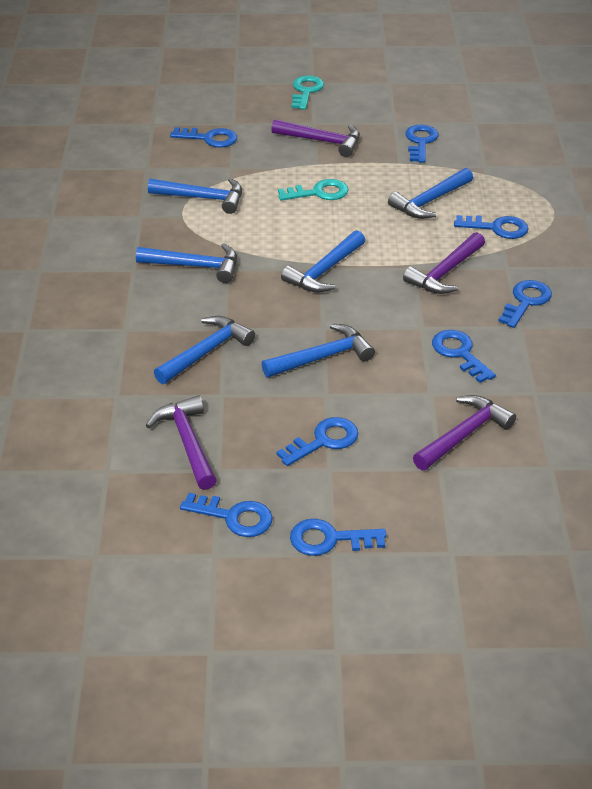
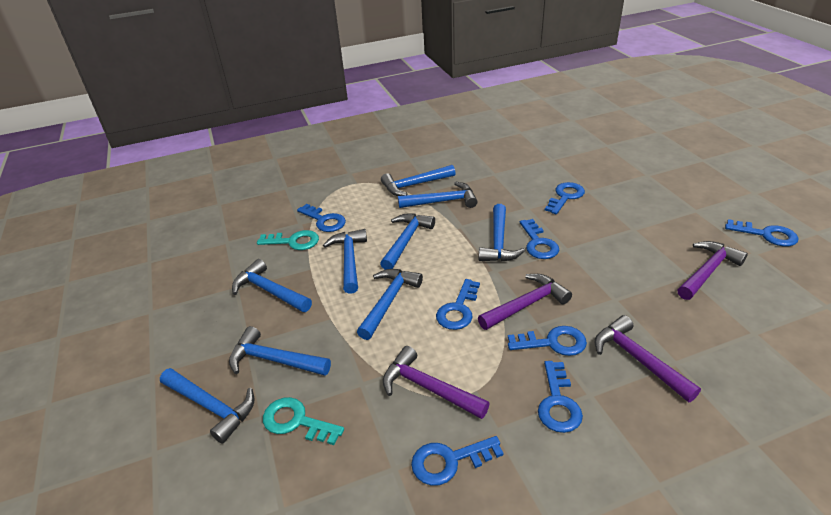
blue hammer: [136,243,237,283] [148,178,242,214] [154,316,255,384] [261,324,375,378] [281,230,365,293] [388,168,473,219] = 6 -> [160,368,255,444] [229,326,331,376] [232,259,312,312] [323,229,367,294] [357,269,423,340] [380,214,435,270] [381,165,455,196] [398,182,478,208] [479,204,525,262] = 9

